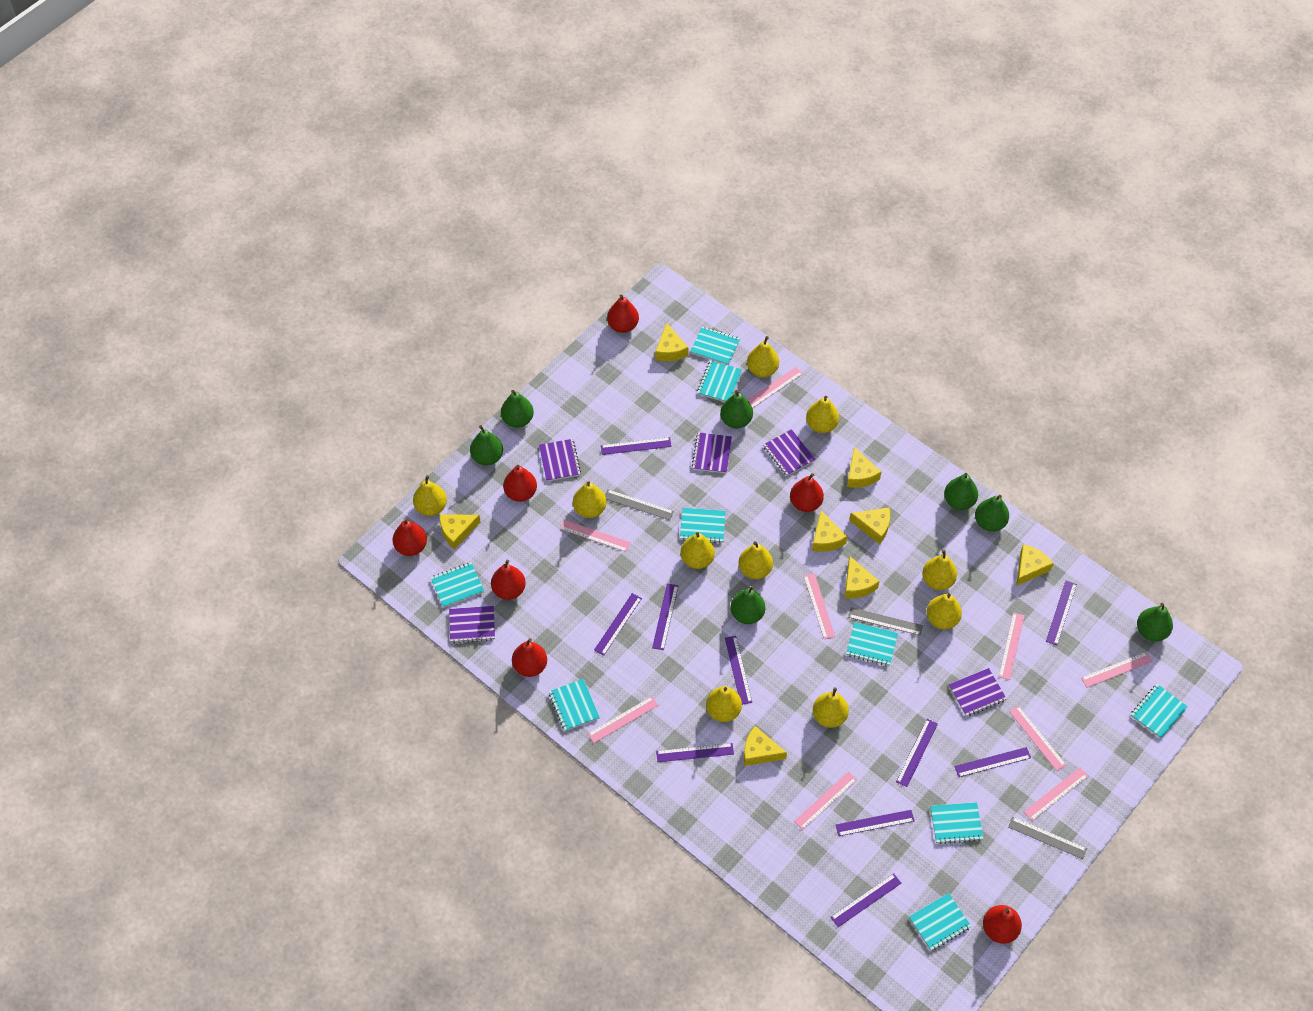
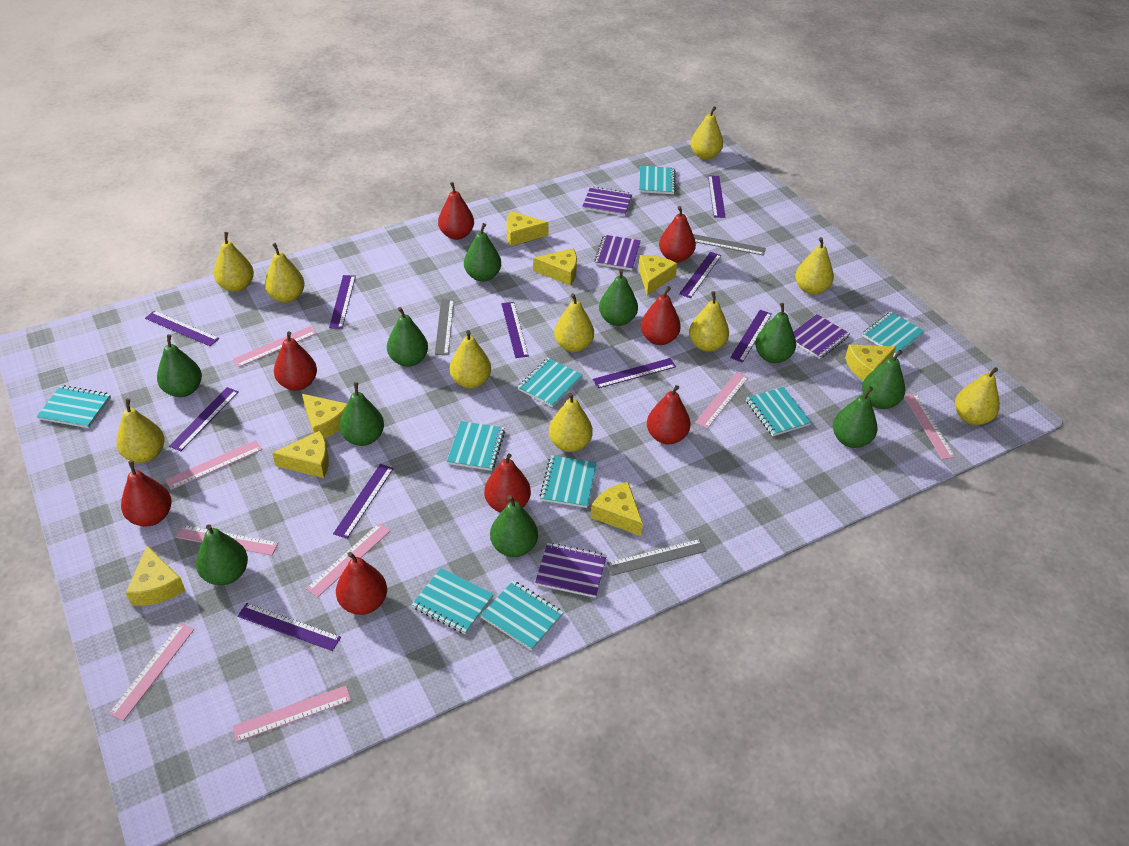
green pear: [470,425,503,465] [501,390,534,428] [720,390,753,428] [731,585,765,624] [944,473,978,510] [975,495,1009,532] [1137,603,1173,642] = 7 -> [157,334,202,397] [196,524,248,586] [339,382,384,446] [387,307,428,367] [464,223,501,282] [490,495,538,557] [599,269,638,326] [755,303,796,363] [833,387,877,448] [862,350,905,409] = 10
pink ruler: [560,520,631,552] [588,696,658,743] [748,367,803,408] [794,771,857,830] [803,573,835,639] [998,612,1025,680] [1009,705,1066,771] [1024,767,1088,821] [1081,652,1153,688] = 9 -> [109,623,194,721] [166,440,262,490] [176,525,278,555] [233,326,317,367] [233,686,351,742] [306,523,390,597] [695,372,749,429] [904,393,955,460] = 8
purple notebook: [449,606,495,643] [539,439,581,481] [692,432,732,473] [763,429,815,476] [949,668,1007,717] = 5 -> [535,543,607,598] [582,186,632,216] [594,235,641,270] [793,314,850,359] = 4
red pear: [393,519,427,556] [491,560,526,600] [503,465,537,502] [512,638,547,677] [607,294,639,333] [790,473,824,512] [983,905,1022,944] = 7 -> [121,461,172,526] [274,331,317,391] [336,552,387,615] [438,182,474,240] [484,453,531,513] [641,286,681,345] [647,385,691,445] [659,206,696,262] = 8

